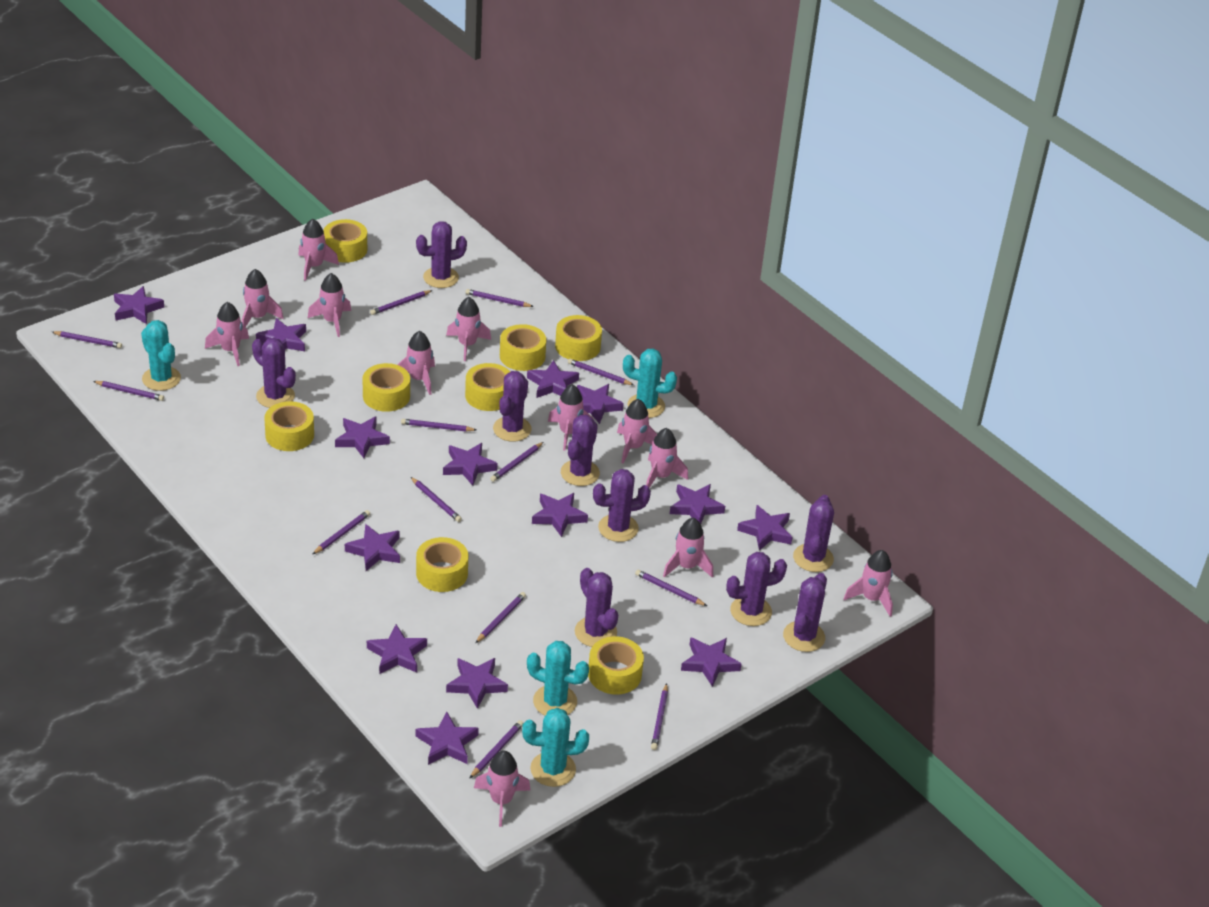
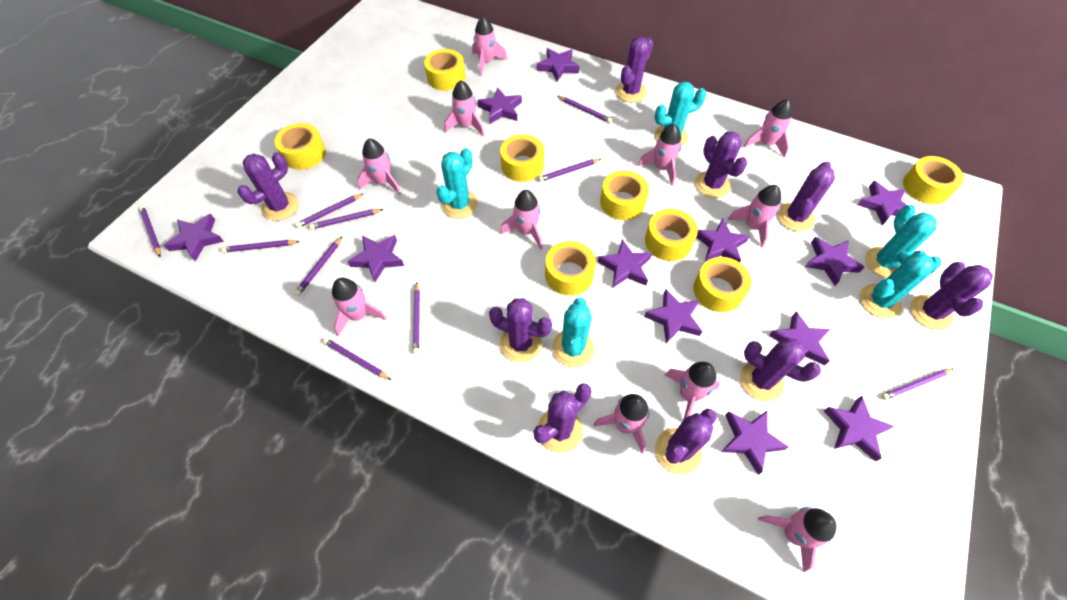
pink rocket: [205,302,249,366] [242,269,284,327] [298,219,339,281] [308,273,351,337] [398,331,435,395] [446,297,491,361] [474,751,530,827] [548,384,593,451] [617,399,657,464] [646,428,688,488] [663,518,713,578] [844,550,893,617] = 12 -> [332,278,387,336] [357,138,401,195] [444,80,485,137] [472,16,507,76] [501,190,542,250] [594,394,649,454] [638,124,682,186] [664,362,720,420] [728,185,781,248] [744,99,792,158] [758,507,837,572] = 11
purple pencil: [52,331,122,348] [93,381,164,401] [312,510,370,555] [370,290,432,315] [401,419,476,432] [411,477,462,522] [466,289,534,307] [469,720,523,779] [476,592,526,643] [490,442,543,482] [568,359,634,385] [635,569,707,606] [651,683,668,750] = 13 -> [139,205,161,257] [221,240,300,252] [294,237,342,296] [296,193,364,228] [309,209,384,229] [323,338,391,380] [413,282,420,354] [539,159,601,182] [558,96,612,123] [881,369,953,400] = 10
purple star: [114,286,164,324] [256,318,306,351] [335,416,390,458] [345,524,400,571] [367,624,427,674] [416,711,479,765] [443,443,498,486] [446,658,508,709] [527,360,579,398] [532,493,588,537] [577,384,624,424] [670,484,725,524] [681,637,741,687] [737,505,793,551] = 14 -> [163,214,224,262] [347,235,404,282] [477,87,522,124] [537,48,580,81] [598,239,652,288] [644,289,702,343] [696,218,750,263] [721,411,789,475] [769,312,831,365] [805,237,864,286] [824,396,894,462] [858,181,907,225] = 12
turquoise cactus: [141,320,181,391] [522,708,589,787] [527,641,589,716] [623,349,677,418] = 4 -> [436,148,478,219] [552,298,594,367] [654,82,706,146] [860,253,941,319] [865,205,936,278] = 5

